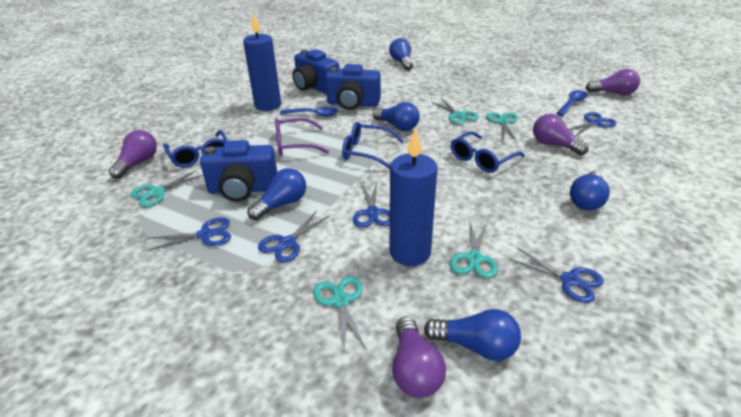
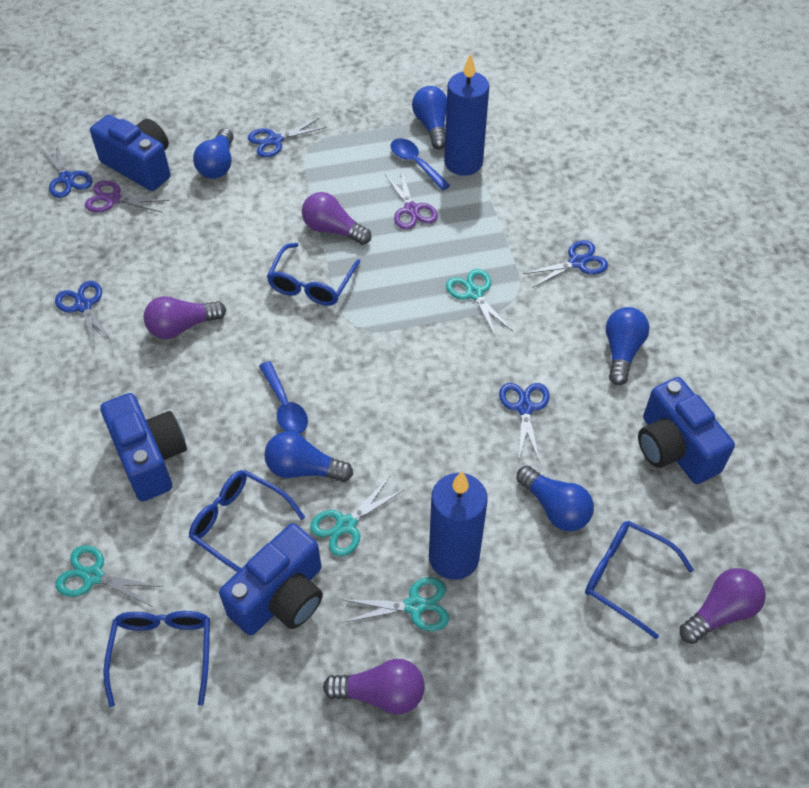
blue camera: [200,140,277,202] [292,49,339,94] [325,64,381,110] = 3 -> [90,115,171,191] [100,393,187,501] [219,523,323,636] [638,377,735,484] = 4
blue glasses: [163,130,228,168] [342,122,404,169] [451,131,525,173] = 3 -> [103,611,210,707] [189,470,305,572] [267,243,361,306] [585,521,694,639] = 4
purple glasses: [275,118,329,155] = 1 -> none = 0
purple scissors: none = 0 -> [85,180,169,213] [385,170,438,230] = 2
turquoise scissors: [130,170,203,207] [313,276,367,350] [431,98,479,125] [450,222,498,278] [486,112,518,142] = 5 -> [55,545,163,606] [310,478,404,557] [341,577,449,631] [446,269,513,337] = 4

